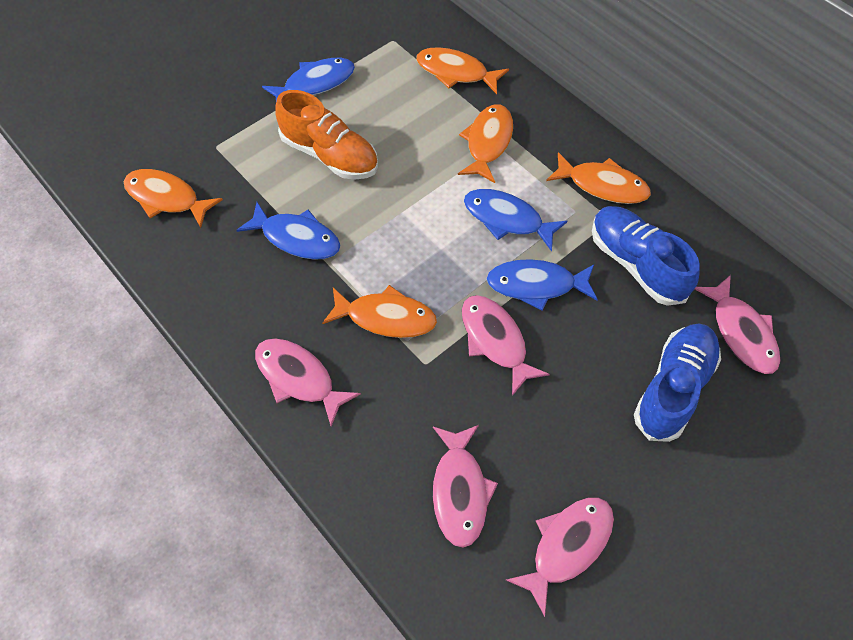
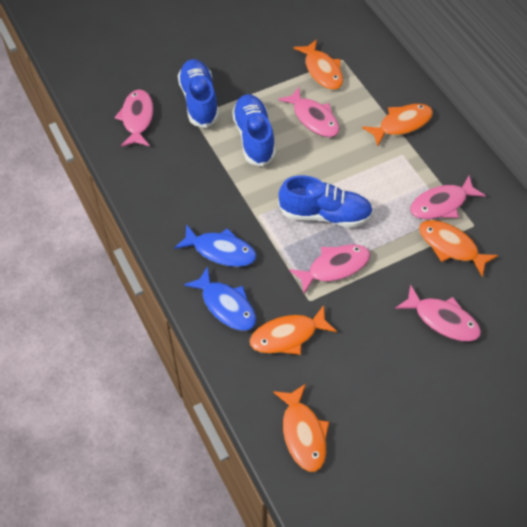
blue fish: [236,202,340,260] [262,58,355,101] [464,189,568,252] [487,259,598,311] = 4 -> [174,224,256,267] [184,266,256,331] = 2
blue shoe: [592,206,700,306] [634,323,721,442] = 2 -> [178,59,219,128] [232,94,276,166] [278,175,373,228] = 3
orange shoe: [275,90,378,180] = 1 -> none = 0

